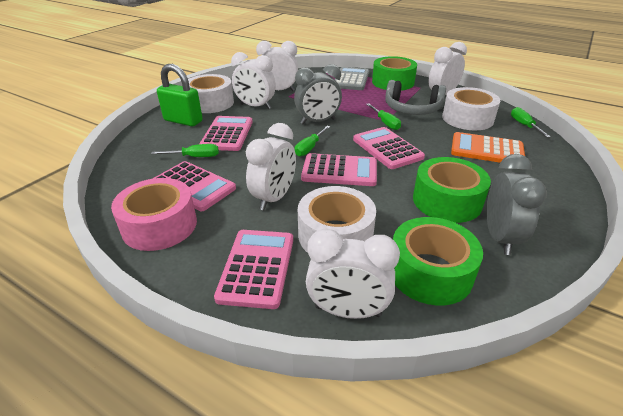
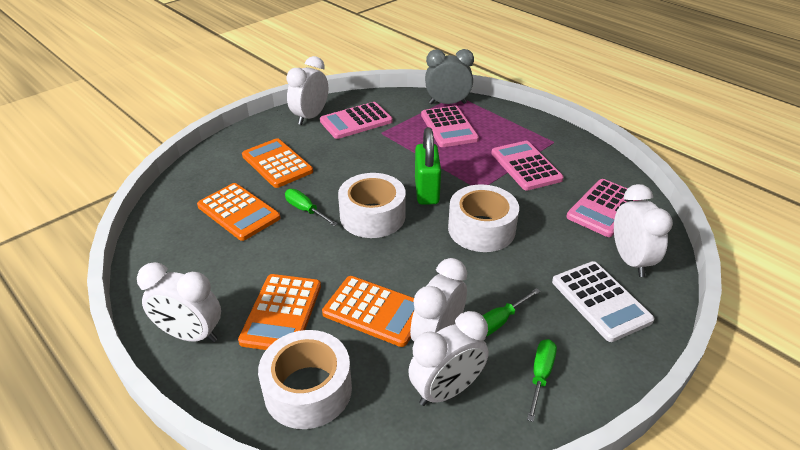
green screwdriver: [151,144,219,157] [295,126,330,156] [366,103,401,130] [511,107,551,138] = 4 -> [285,189,338,226] [482,288,540,336] [527,339,557,422] = 3
green tape: [372,56,417,91] [393,217,483,305] [413,157,491,223] = 3 -> none = 0
grey calculator: [334,67,369,90] = 1 -> none = 0
grey clock: [294,64,342,124] [486,154,547,255] = 2 -> [425,49,474,104] = 1
grey headphones: [385,80,446,115] = 1 -> none = 0
orange calculator: [451,132,525,163] = 1 -> [197,183,280,241] [238,274,321,350] [242,138,313,188] [322,276,415,347] = 4
pink calculator: [153,161,236,211] [199,116,253,151] [214,230,293,309] [301,153,377,186] [353,127,425,169] = 5 -> [320,102,393,139] [421,105,479,147] [491,141,564,191] [566,179,638,237] = 4
pink tape: [111,178,197,251] = 1 -> none = 0
white calculator: none = 0 -> [552,261,655,342] = 1

